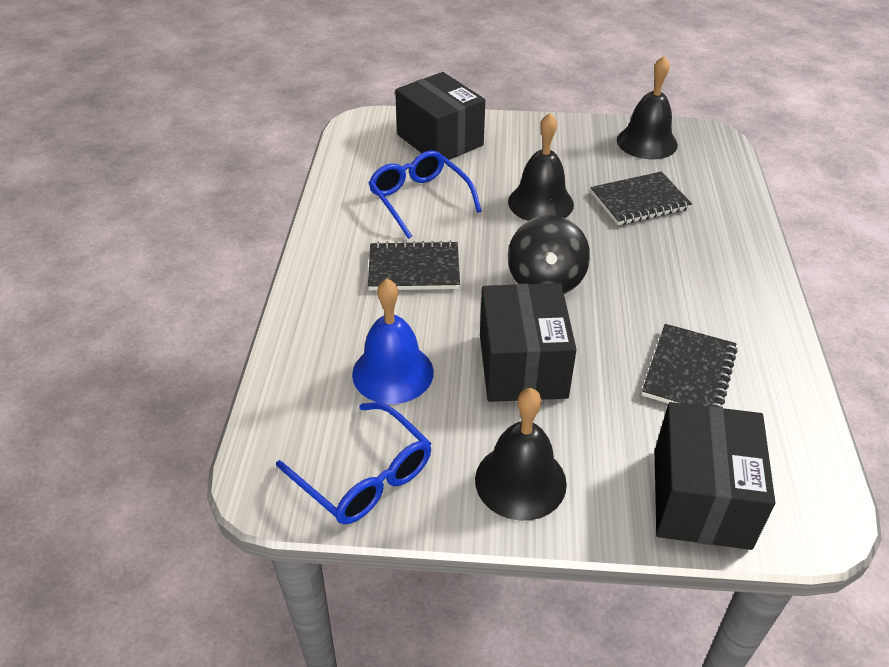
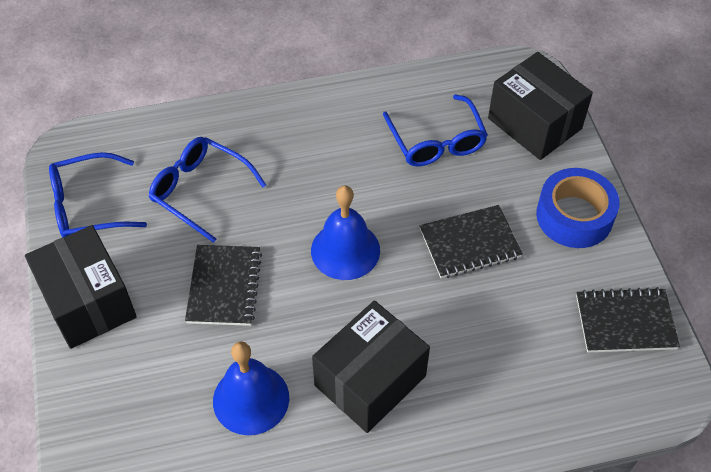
black bell: [475,388,567,521] [508,113,574,221] [617,56,678,159] = 3 -> none = 0
black spinning top: [508,215,590,294] = 1 -> none = 0
blue bell: [352,279,434,404] = 1 -> [213,341,289,435] [311,185,380,280] = 2
blue glasses: [276,402,431,525] [369,150,482,239] = 2 -> [49,152,147,237] [149,137,266,243] [383,94,488,166] = 3
blue tape: none = 0 -> [536,168,620,248] = 1

